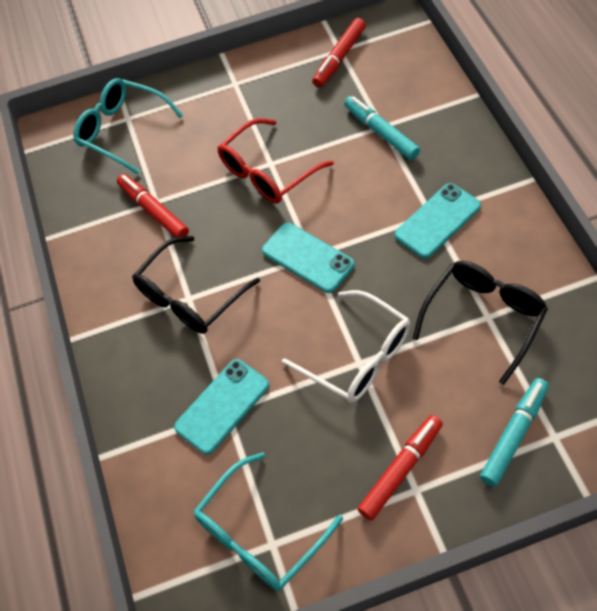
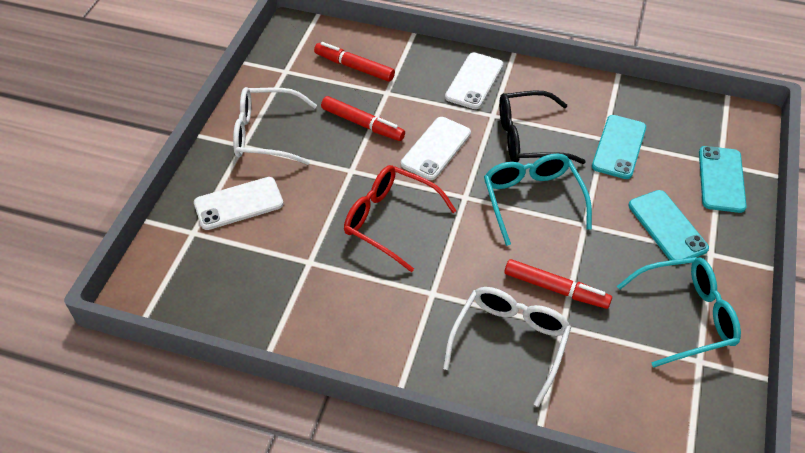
black glasses: [132,236,260,334] [412,261,548,385] = 2 -> [499,90,586,164] = 1
turquoise marker: [344,96,420,160] [480,378,549,487] = 2 -> none = 0
white glasses: [282,290,411,403] = 1 -> [233,87,317,165] [443,287,571,407] = 2
white phone: none = 0 -> [194,177,284,230] [401,117,471,180] [445,53,503,109] = 3

